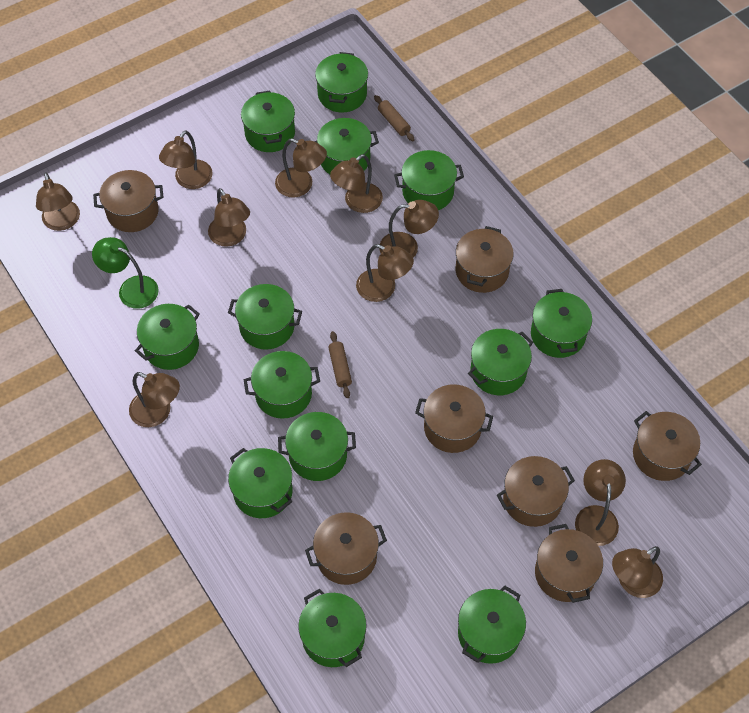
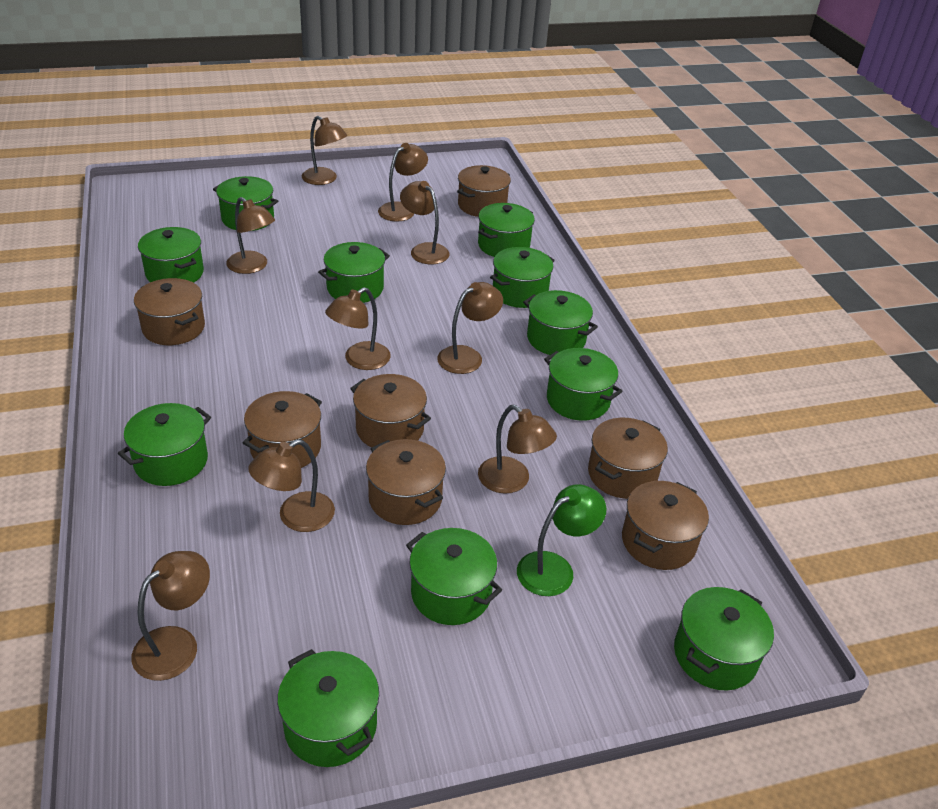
brown lamp: [36,172,80,231] [129,372,180,427] [159,130,213,189] [208,188,250,247] [275,138,327,197] [330,154,383,213] [356,244,414,302] [380,200,439,258] [575,459,626,546] [612,546,663,598] = 10 -> [131,551,210,681] [226,197,275,274] [248,439,335,532] [302,116,347,185] [325,287,391,370] [378,143,428,222] [400,181,450,264] [437,282,503,374] [478,405,557,494] = 9
brown rolling pin: [328,331,352,398] [374,95,415,141] = 2 -> none = 0
green pot: [135,304,200,370] [228,284,302,350] [228,448,292,518] [241,91,295,152] [244,351,320,419] [278,412,356,481] [298,589,367,667] [314,118,379,174] [315,52,368,112] [394,150,464,210] [458,586,526,664] [468,329,533,395] [531,289,592,358] = 13 -> [118,403,211,486] [138,227,204,283] [213,176,278,231] [277,649,379,767] [318,242,390,303] [406,528,502,625] [478,203,535,257] [490,247,555,308] [523,290,598,355] [544,348,623,421] [674,587,774,690] = 11

